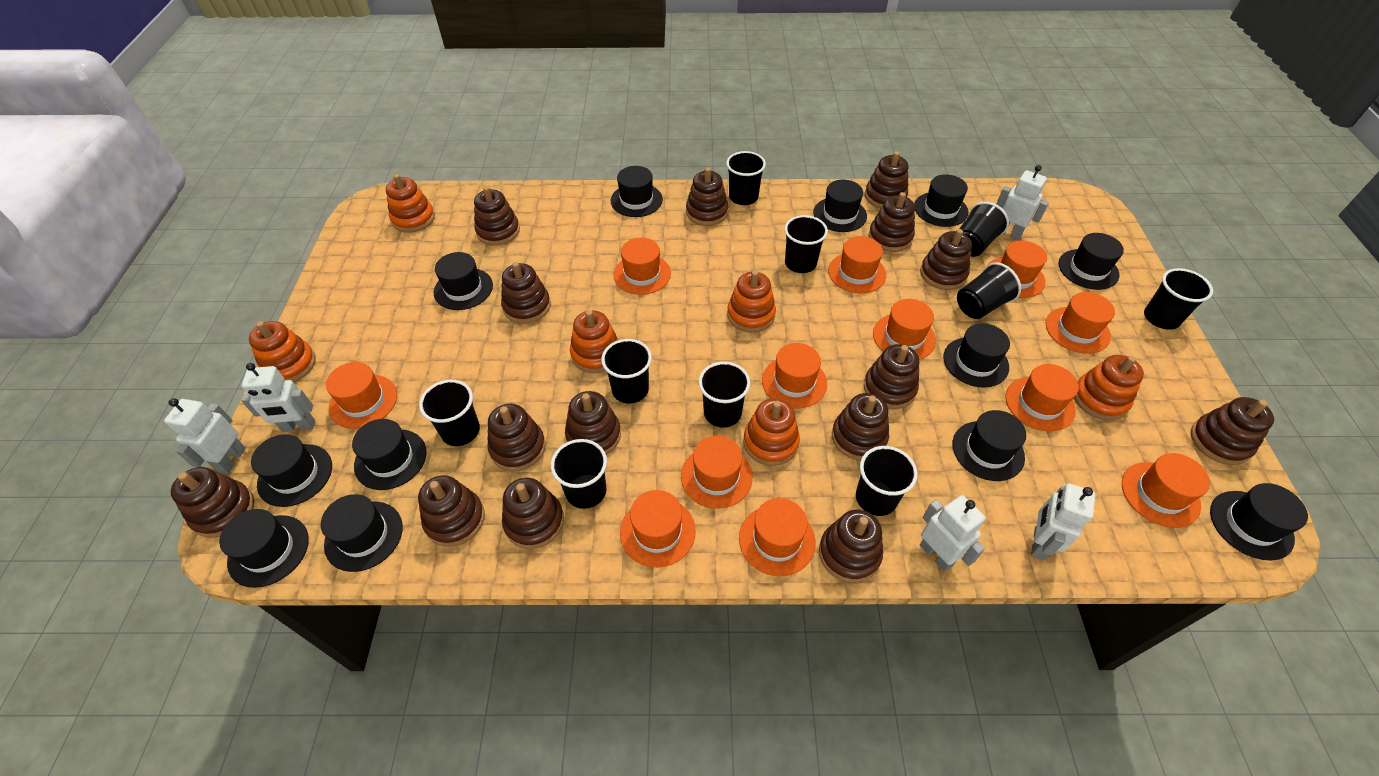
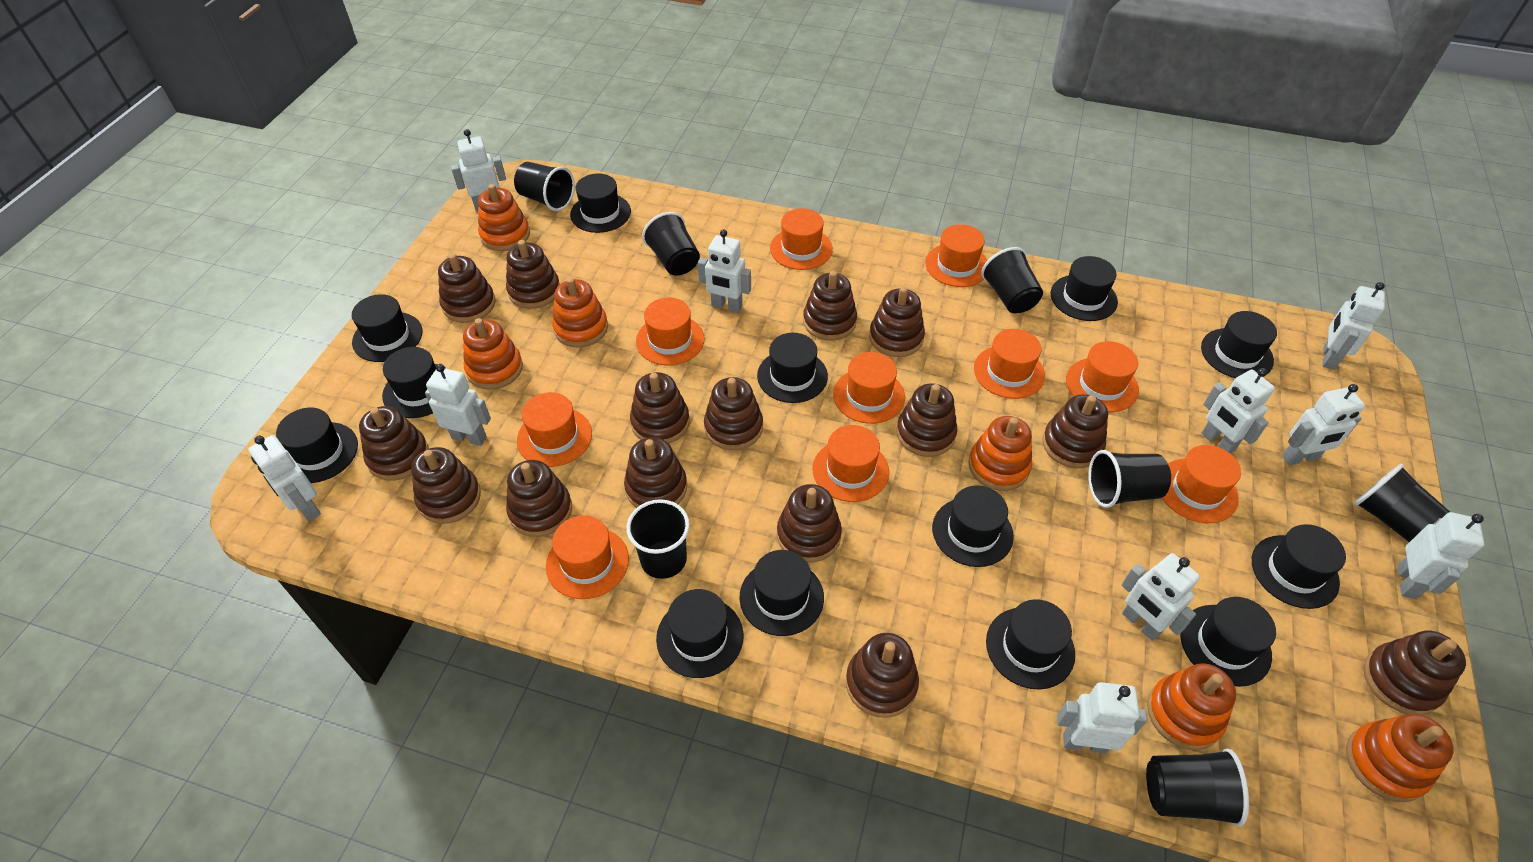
black cup: [419,380,480,446] [551,439,607,509] [601,339,652,403] [699,362,750,428] [726,151,766,205] [784,215,828,273] [856,446,918,516] [957,262,1021,319] [959,202,1009,257] [1144,268,1213,330] = 10 -> [514,162,575,211] [626,499,690,579] [642,212,700,276] [981,247,1043,313] [1088,450,1171,508] [1146,748,1249,827] [1354,464,1450,542] = 7
black hat: [219,509,309,588] [251,434,332,507] [321,494,403,572] [352,419,427,490] [434,252,493,310] [611,166,663,217] [813,180,867,232] [914,174,968,227] [943,323,1010,388] [952,410,1026,481] [1058,233,1124,290] [1210,483,1308,561] = 12 -> [276,408,358,483] [352,294,422,362] [382,347,447,418] [570,173,631,233] [656,589,743,678] [739,550,824,636] [757,333,828,403] [932,485,1014,567] [986,599,1075,689] [1051,256,1118,321] [1180,597,1276,687] [1201,311,1277,378] [1252,524,1346,609] = 13
orange hat: [326,362,397,429] [613,238,671,295] [620,490,696,567] [681,436,753,509] [739,498,816,576] [762,343,827,408] [828,236,886,293] [873,299,936,360] [986,241,1047,298] [1005,364,1079,431] [1045,292,1115,354] [1122,453,1210,528] = 12 -> [517,392,592,467] [546,516,629,599] [636,298,704,365] [770,208,833,270] [813,425,889,502] [833,352,905,424] [925,224,988,287] [974,329,1045,399] [1066,341,1139,412] [1162,445,1241,523] = 10
white robot: [164,398,246,474] [241,363,315,432] [920,495,985,572] [996,165,1049,240] [1031,483,1095,560] = 5 -> [248,435,321,521] [425,364,491,446] [451,129,506,211] [698,229,751,313] [1057,682,1147,753] [1121,553,1200,641] [1201,368,1275,454] [1282,384,1365,465] [1322,282,1385,370] [1397,512,1485,599] = 10

